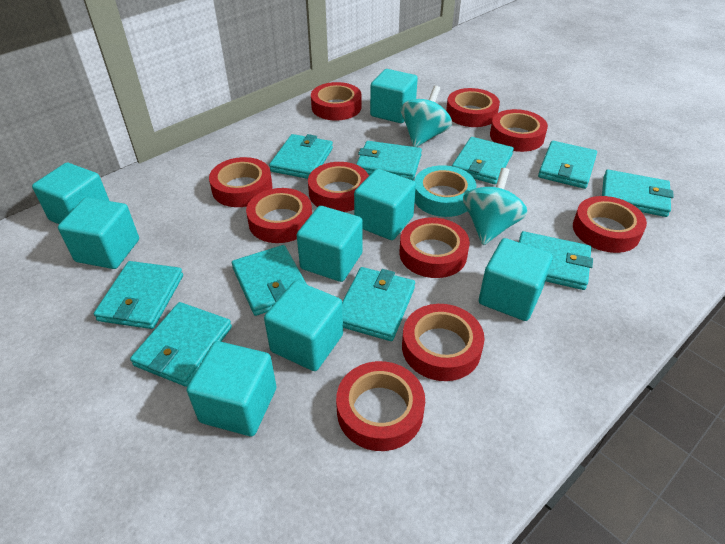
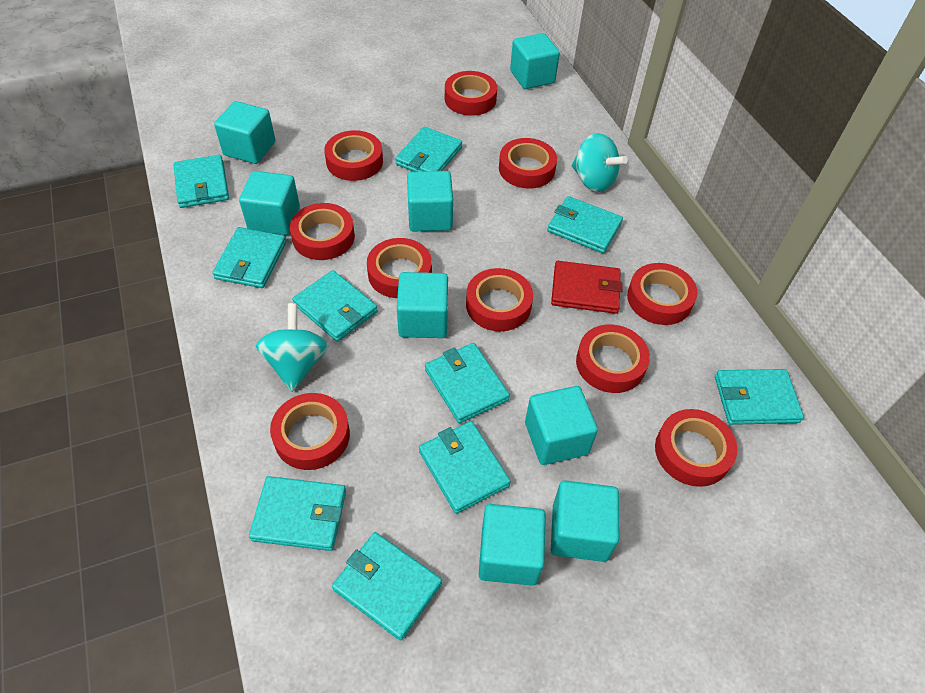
red wallet: none = 0 -> [551,261,623,314] = 1
turquoise tape: [414,165,476,217] = 1 -> none = 0

